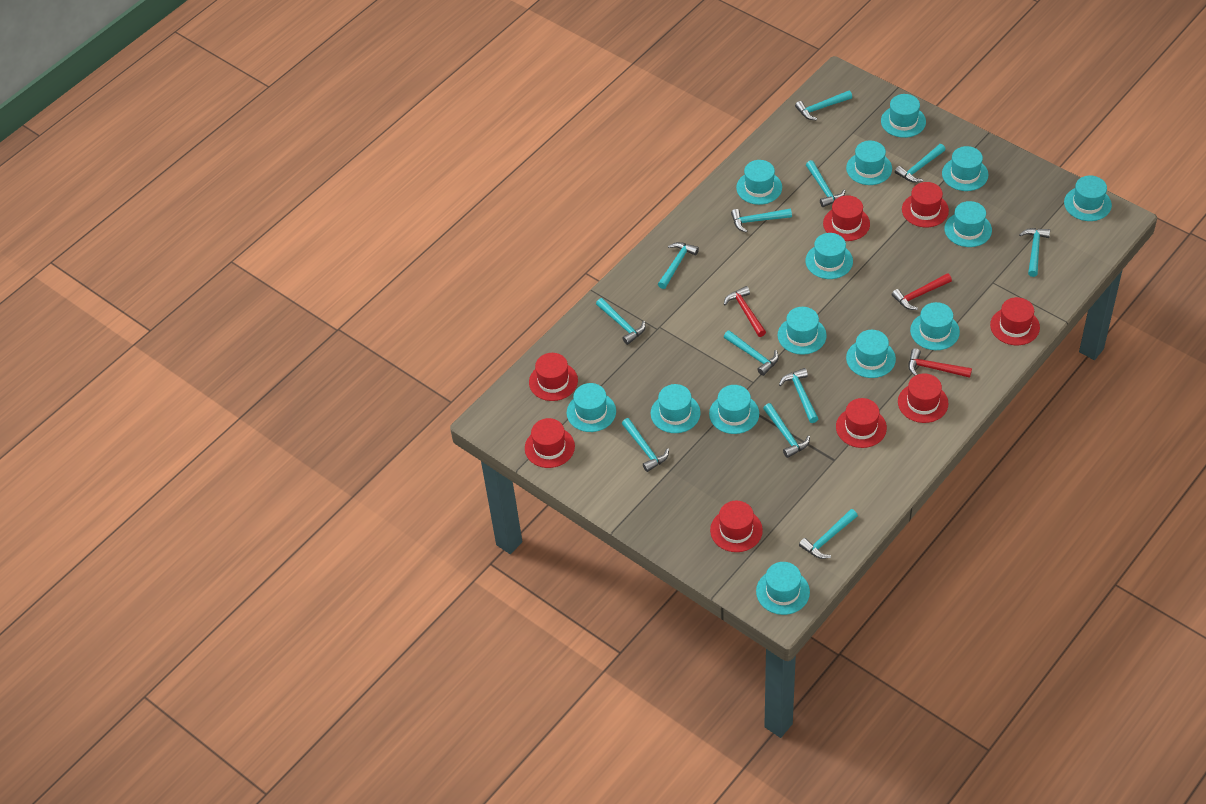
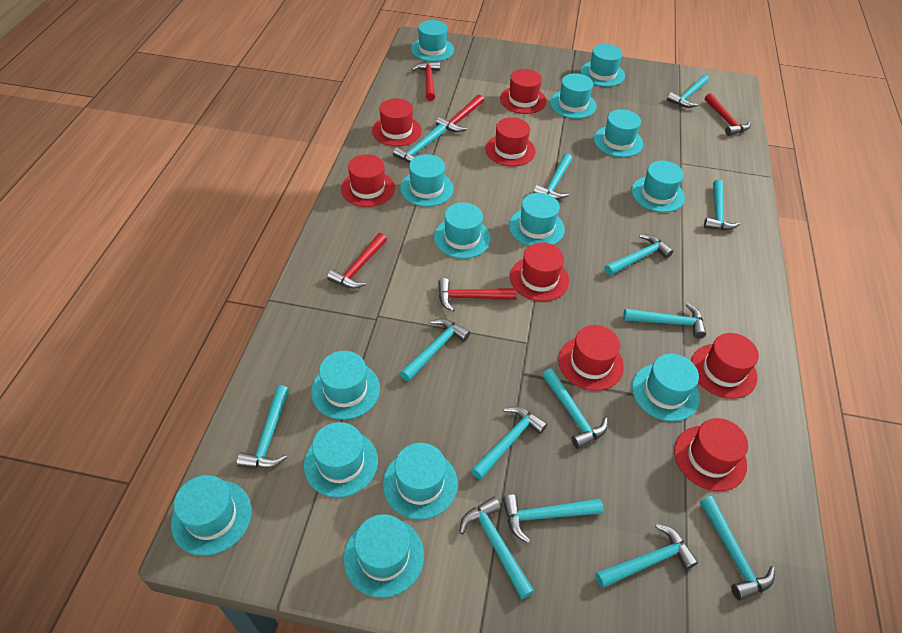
red hammer: [724,286,766,337] [892,273,952,310] [908,348,972,378] = 3 -> [327,233,387,289] [412,61,440,101] [436,95,484,132] [438,278,517,312] [705,93,751,136] = 5
turquoise hammer: [596,298,645,345] [622,418,669,472] [658,242,699,289] [724,330,779,376] [731,208,792,233] [763,403,810,458] [779,368,819,423] [795,91,852,120] [799,509,858,559] [806,160,845,207] [895,144,946,183] [1019,228,1050,277] = 12 -> [237,385,289,468] [393,124,446,163] [400,318,470,381] [459,497,534,599] [471,406,547,480] [502,495,603,543] [533,153,572,200] [542,368,608,449] [595,524,698,588] [604,234,673,276] [623,303,706,338] [667,75,709,108] [700,496,775,601] [704,179,740,230] = 14

